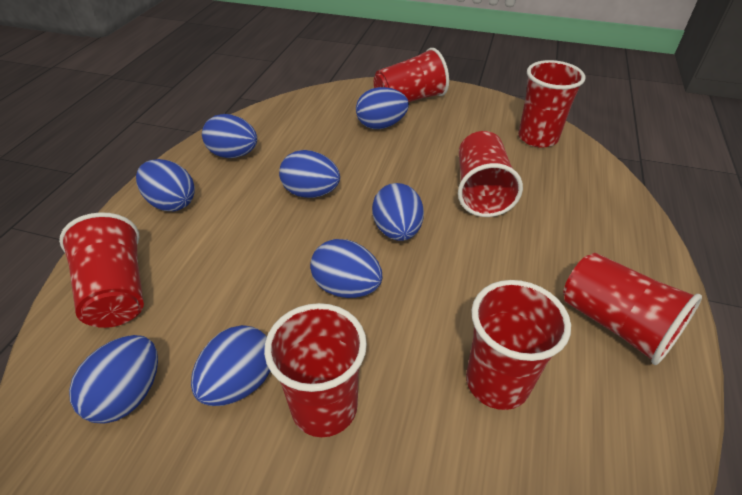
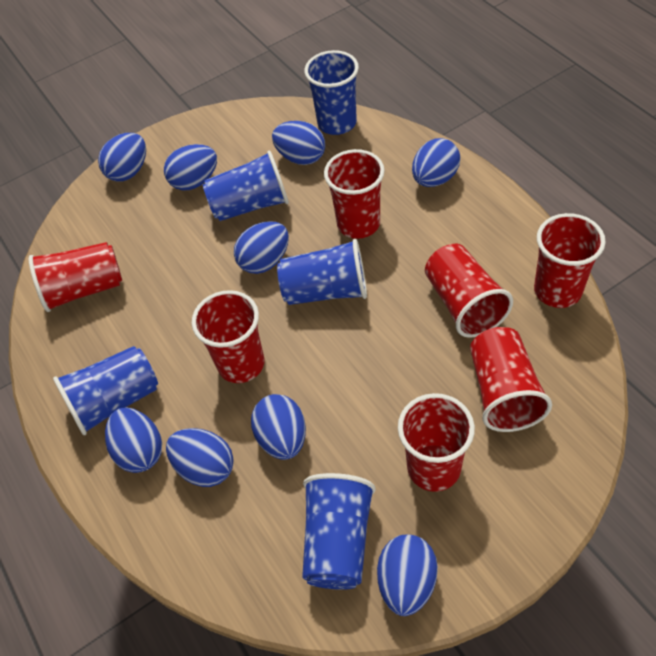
blue cup: none = 0 -> [53,346,158,435] [203,151,289,221] [277,239,367,305] [302,473,376,590] [304,50,359,135] = 5
blue egg: [69,335,158,424] [136,159,195,211] [191,325,270,406] [202,114,257,158] [279,150,340,198] [310,239,382,298] [356,87,409,129] [372,183,424,241] = 8 -> [98,133,146,182] [105,407,162,473] [164,144,217,190] [166,428,234,487] [234,221,289,274] [251,394,306,460] [272,121,325,165] [377,534,438,616] [412,138,460,187] = 9

